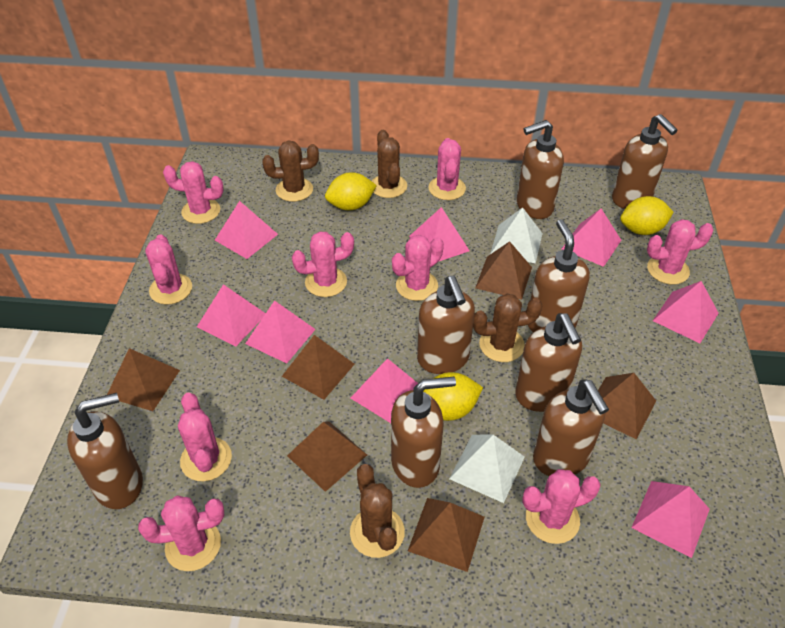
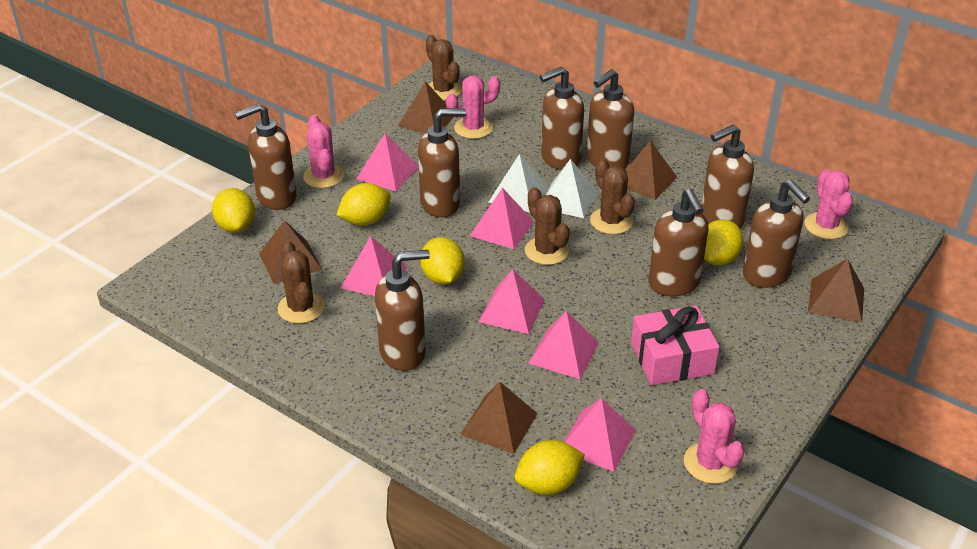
brown pyramid: [107,348,180,411] [282,335,355,400] [287,421,367,492] [408,498,485,572] [475,241,532,300] [598,373,656,440] = 6 -> [259,220,323,284] [398,81,454,134] [460,382,538,454] [626,140,677,200] [808,258,864,323] = 5
pink cactus: [138,495,225,571] [145,234,192,305] [163,161,224,224] [178,392,232,481] [292,232,354,297] [392,235,444,301] [428,138,466,200] [522,469,601,544] [647,219,713,285] = 9 -> [303,115,344,188] [446,76,500,139] [684,389,745,484] [805,169,853,239] = 4
pink gift: none = 0 -> [631,306,720,385] = 1
pink pyramid: [197,284,266,347] [215,201,278,259] [245,300,315,363] [351,358,418,423] [409,207,470,262] [562,209,621,267] [631,481,710,558] [653,281,719,343] = 8 -> [341,236,407,296] [357,133,419,191] [470,188,534,249] [478,269,545,334] [528,311,599,379] [564,398,636,472] = 6
yellow lemon: [325,172,377,210] [423,372,483,421] [620,196,674,235] = 3 -> [212,188,255,233] [337,183,391,226] [420,237,465,285] [515,440,585,495] [704,219,743,265] = 5

